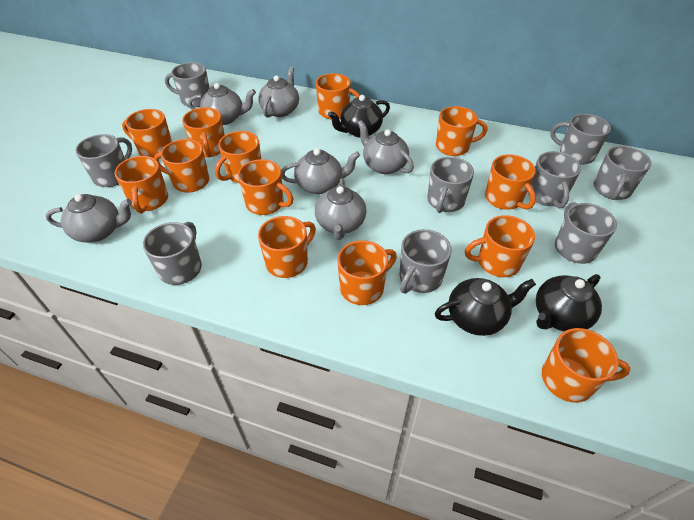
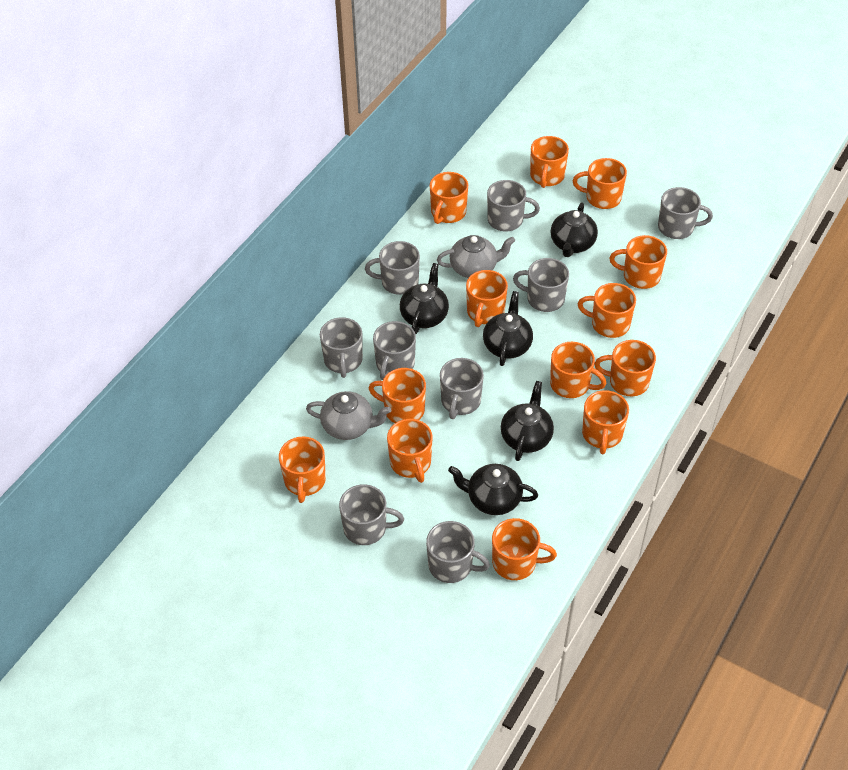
black teapot: [328,95,390,138] [435,278,536,336] [536,274,602,331] = 3 -> [400,263,449,335] [448,464,538,515] [483,291,533,366] [501,381,554,461] [551,202,598,257] = 5
grey teapot: [45,194,132,242] [188,83,256,125] [258,66,299,118] [281,148,360,194] [315,178,367,240] [358,120,414,174] = 6 -> [306,391,391,440] [437,235,515,278] = 2

